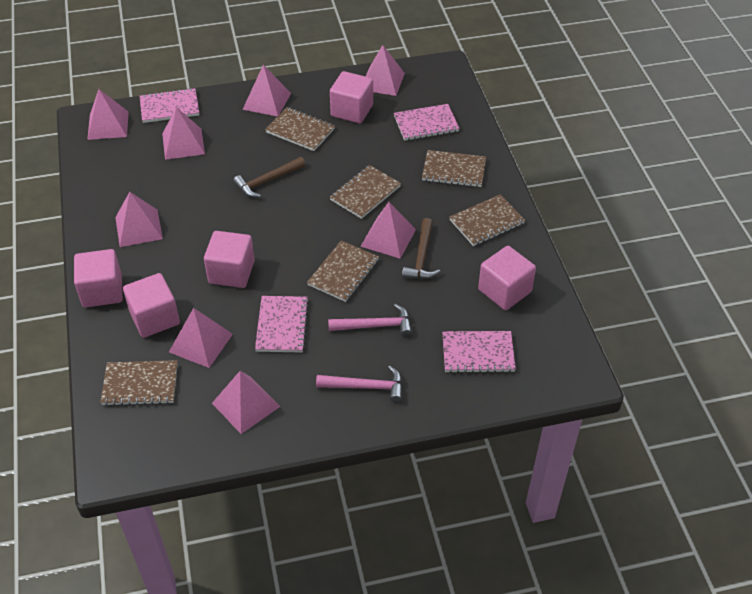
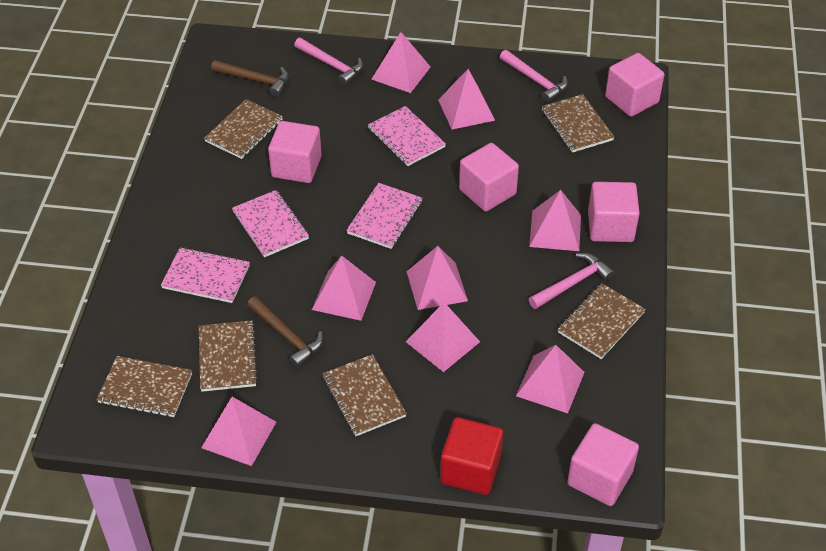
pink hammer: [316,366,403,403] [328,304,412,337] = 2 -> [294,38,363,86] [500,50,568,103] [529,253,615,309] = 3
red cube: none = 0 -> [440,417,503,495] = 1

